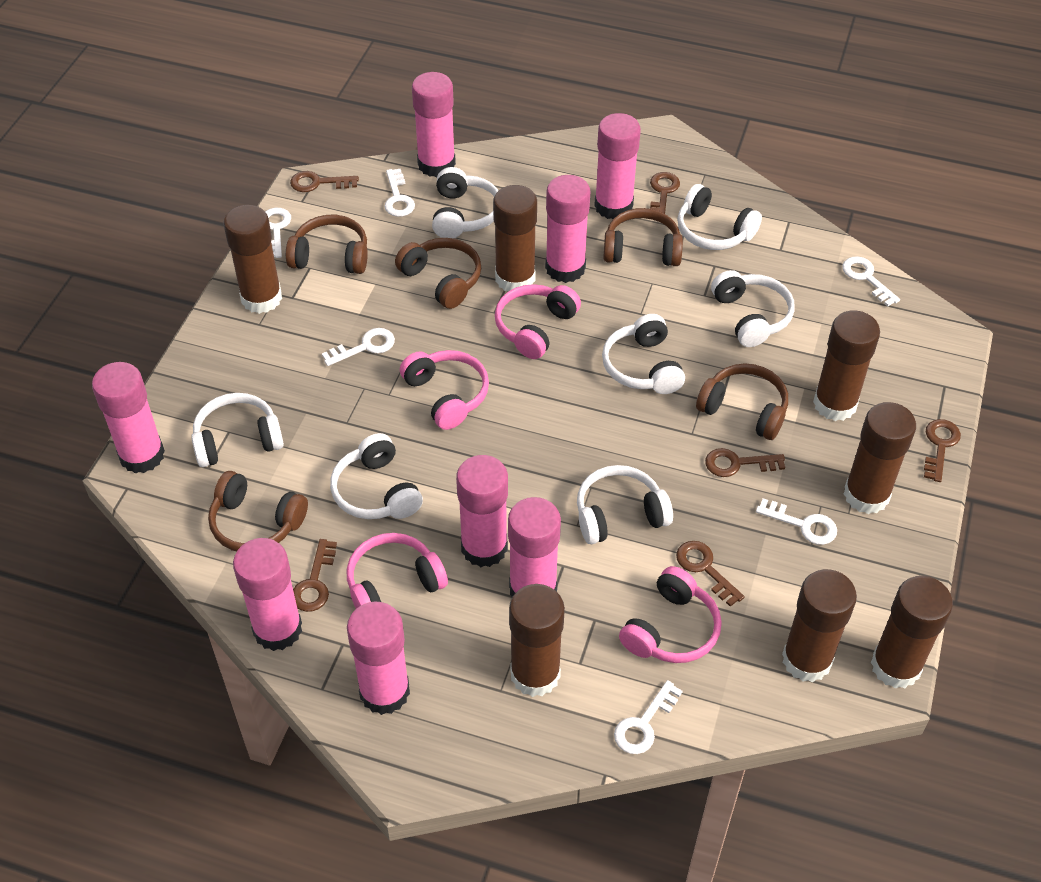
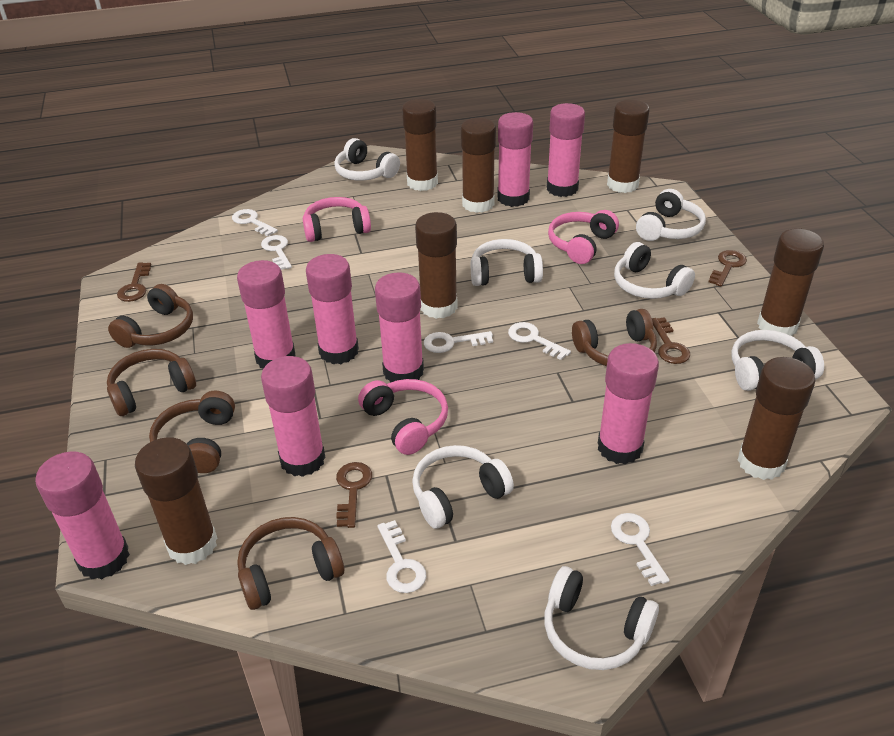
brown key: [290,171,359,192] [293,539,337,612] [650,172,680,214] [676,541,745,607] [705,448,785,477] [924,419,961,482] = 6 -> [117,262,151,302] [336,462,372,528] [652,317,690,364] [709,250,747,287] = 4
pink headphones: [347,533,448,609] [400,350,489,430] [495,284,581,359] [619,566,722,663] = 4 -> [303,197,371,242] [358,379,448,455] [548,210,619,264] = 3

